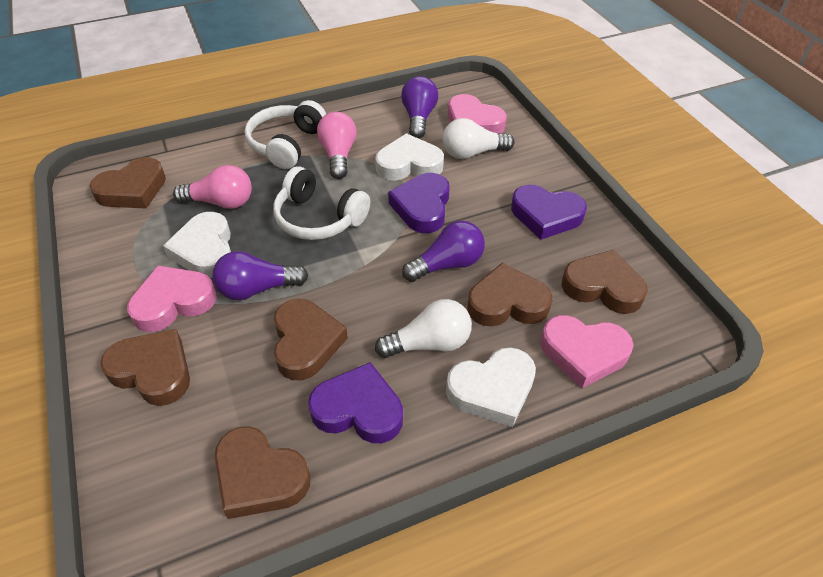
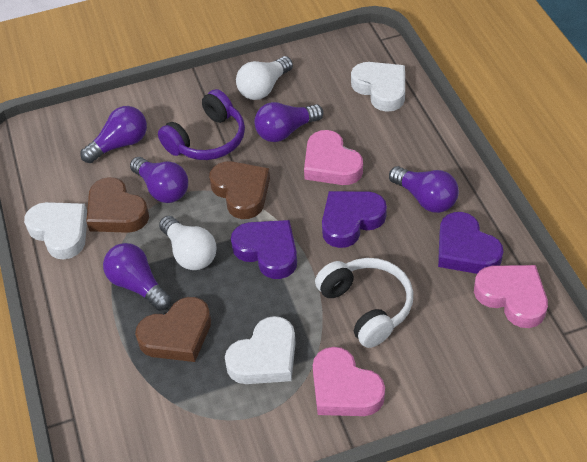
brown heart: [90,157,166,209] [100,329,190,406] [215,426,311,519] [274,299,348,381] [467,262,552,327] [561,250,648,314] = 6 -> [86,177,149,233] [135,297,211,362] [209,161,270,219] = 3
pink light bulb: [173,165,252,209] [317,112,357,179] = 2 -> none = 0
purple headphones: none = 0 -> [158,89,245,160] = 1
purple light bulb: [212,251,309,300] [401,76,438,139] [402,221,485,282] = 3 -> [80,106,147,163] [103,243,171,311] [130,157,188,203] [254,102,323,142] [389,166,459,213] = 5
white headphones: [244,100,326,169] [273,166,370,240] = 2 -> [315,258,413,348] = 1

